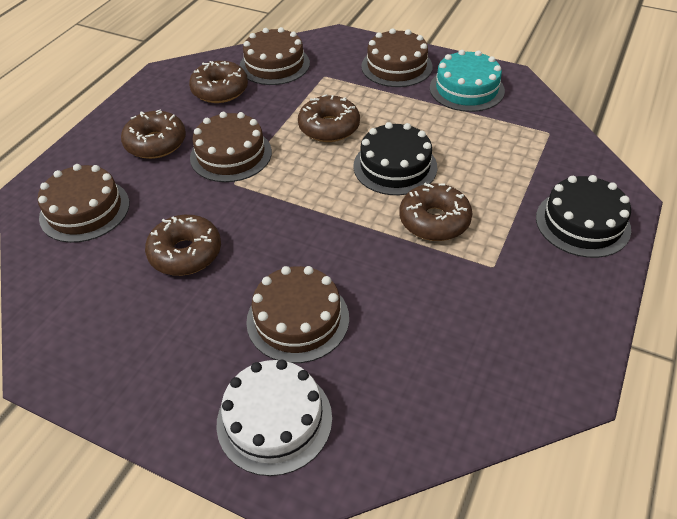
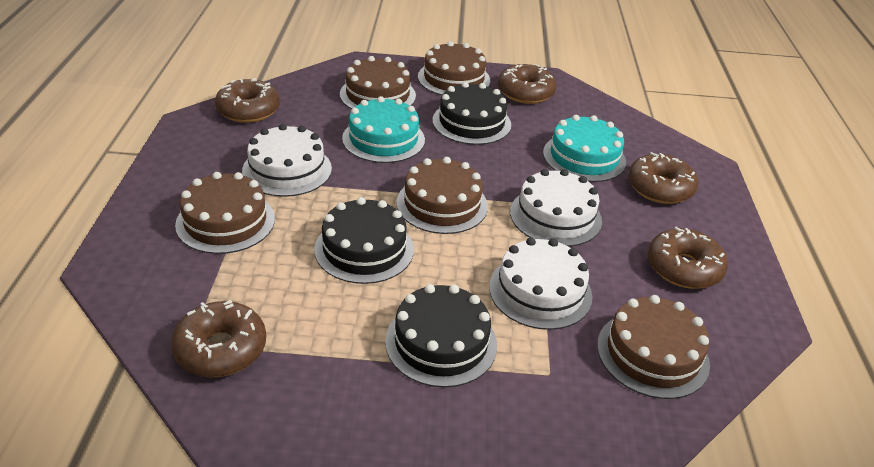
black cake: [353,122,437,195] [536,175,631,258] = 2 -> [314,197,414,284] [385,284,497,387] [432,82,511,145] = 3
turquoise cake: [430,50,505,112] = 1 -> [342,96,425,163] [543,115,626,182] = 2
white cake: [216,359,332,476] = 1 -> [242,124,332,197] [489,237,592,330] [510,169,602,247] = 3

